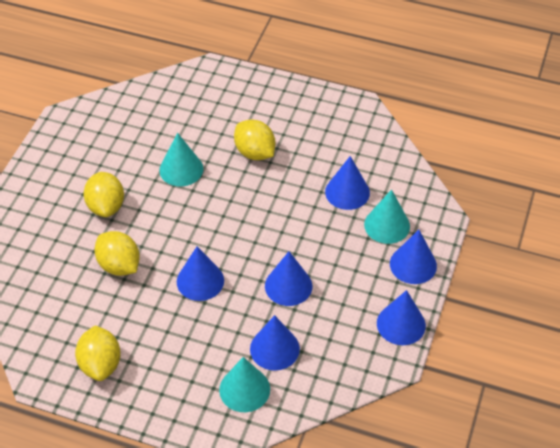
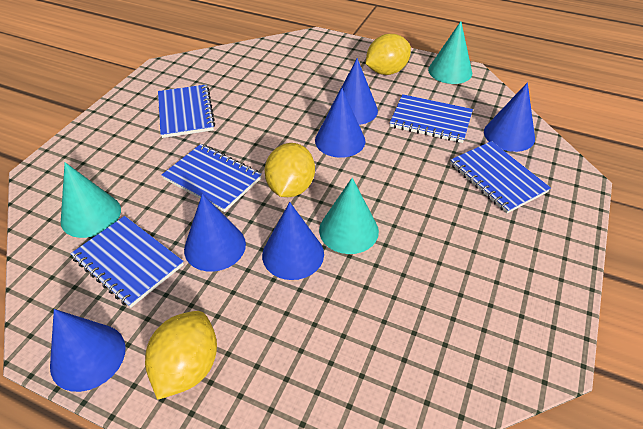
blue notebook: none = 0 -> [70,216,184,308] [158,85,215,138] [162,144,262,212] [390,94,473,143] [450,141,551,213] = 5
yellow lemon: [75,325,121,381] [84,172,124,217] [95,231,140,276] [234,119,275,160] = 4 -> [145,311,217,400] [265,143,315,197] [366,34,411,75] = 3

